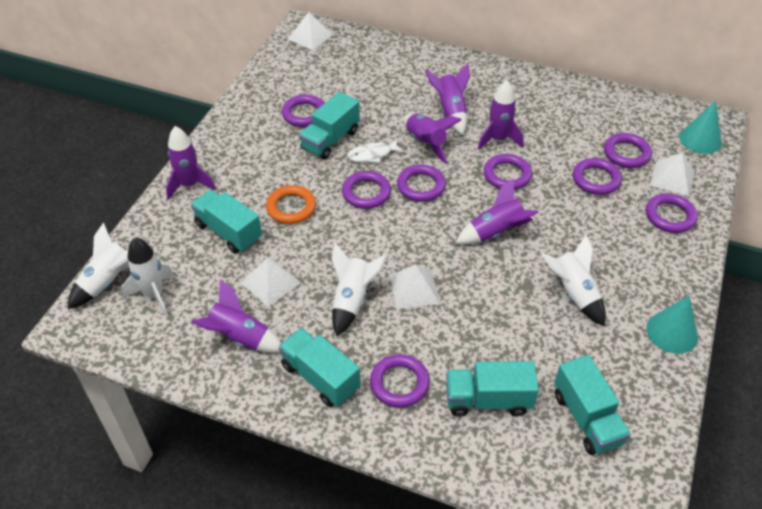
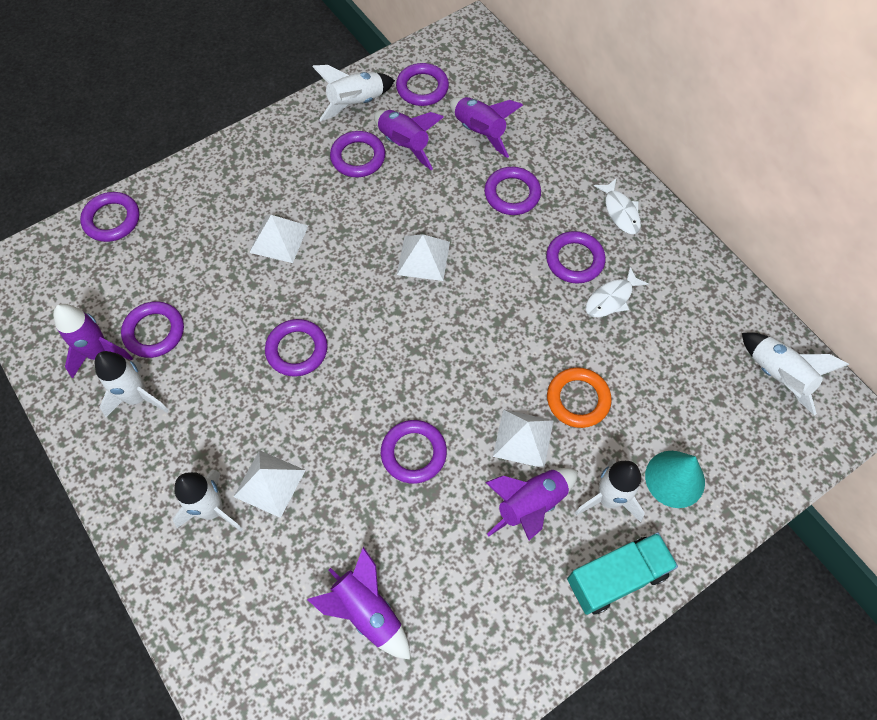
purple rocket: [166,126,216,200] [191,279,281,353] [404,114,462,164] [425,63,470,135] [456,178,539,244] [478,81,523,150] = 6 -> [53,304,133,378] [307,547,410,660] [374,110,444,170] [450,97,523,158] [485,468,578,540] = 5
turquoise cone: [646,296,698,354] [679,101,722,154] = 2 -> [645,451,705,508] = 1
turquoise truck: [191,190,262,253] [279,328,360,407] [299,92,360,159] [446,361,539,417] [554,355,631,455] = 5 -> [567,532,678,615] = 1
white fish: [347,139,404,163] = 1 -> [586,267,649,317] [594,179,641,234] = 2
white rocket: [68,222,129,309] [122,238,174,316] [332,243,387,336] [541,235,606,326] = 4 -> [95,351,169,417] [172,470,243,532] [312,65,395,121] [575,459,645,522] [742,332,849,415] = 5

